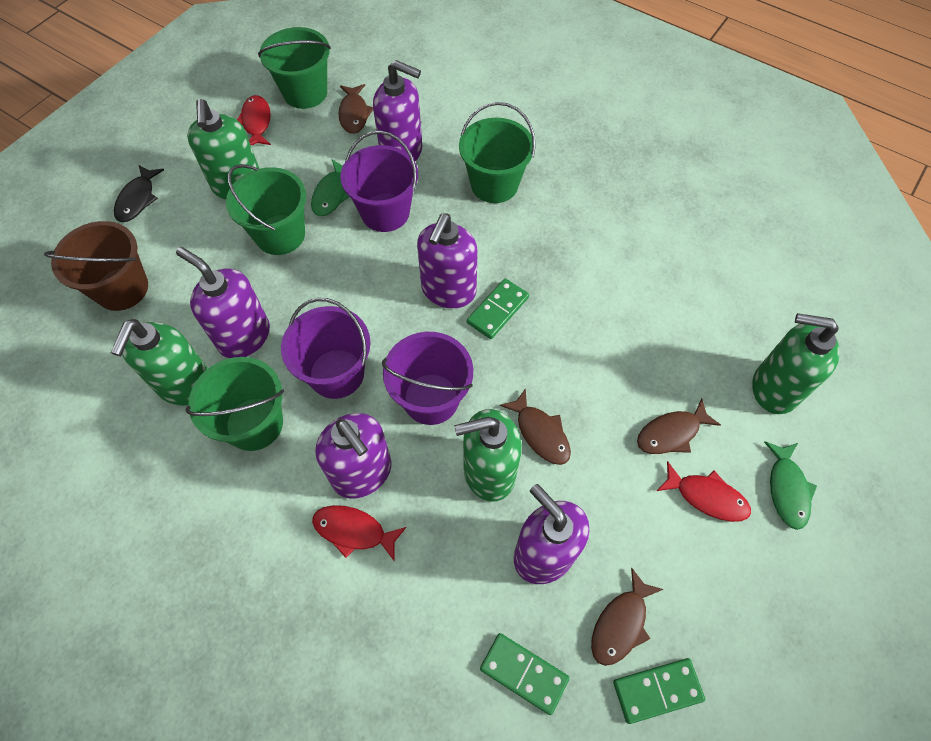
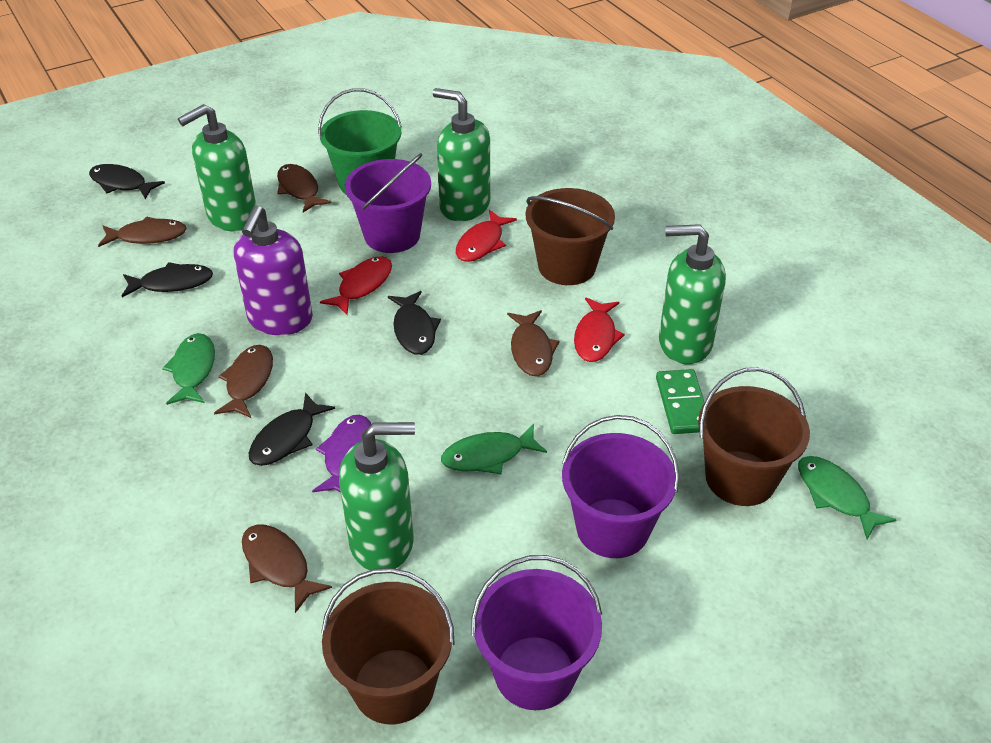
black fish: [114,165,164,222] = 1 -> [89,164,165,199] [122,262,213,297] [249,392,335,466] [388,291,441,355] = 4
brown bucket: [44,221,148,311] = 1 -> [321,568,455,724] [525,188,615,285] [698,367,810,506] = 3
brown fish: [338,84,373,134] [500,388,571,465] [591,567,664,666] [637,399,721,454] = 4 -> [98,216,187,247] [214,345,273,418] [242,524,332,613] [277,164,331,213] [507,310,560,376] = 5
green bucket: [185,357,284,451] [226,164,306,255] [258,27,331,109] [459,102,536,203] = 4 -> [318,88,402,194] = 1
green domino: [467,278,529,339] [480,633,569,715] [613,658,705,724] = 3 -> [656,369,705,434] = 1
green fish: [311,160,349,216] [764,441,817,530] = 2 -> [162,333,215,405] [441,424,547,475] [798,456,897,539] = 3
purple fish: none = 0 -> [312,415,371,493] = 1
purple soap dispenser: [176,247,270,358] [315,413,392,498] [373,60,422,161] [417,214,478,309] [514,484,589,584] = 5 -> [234,205,313,335] = 1

